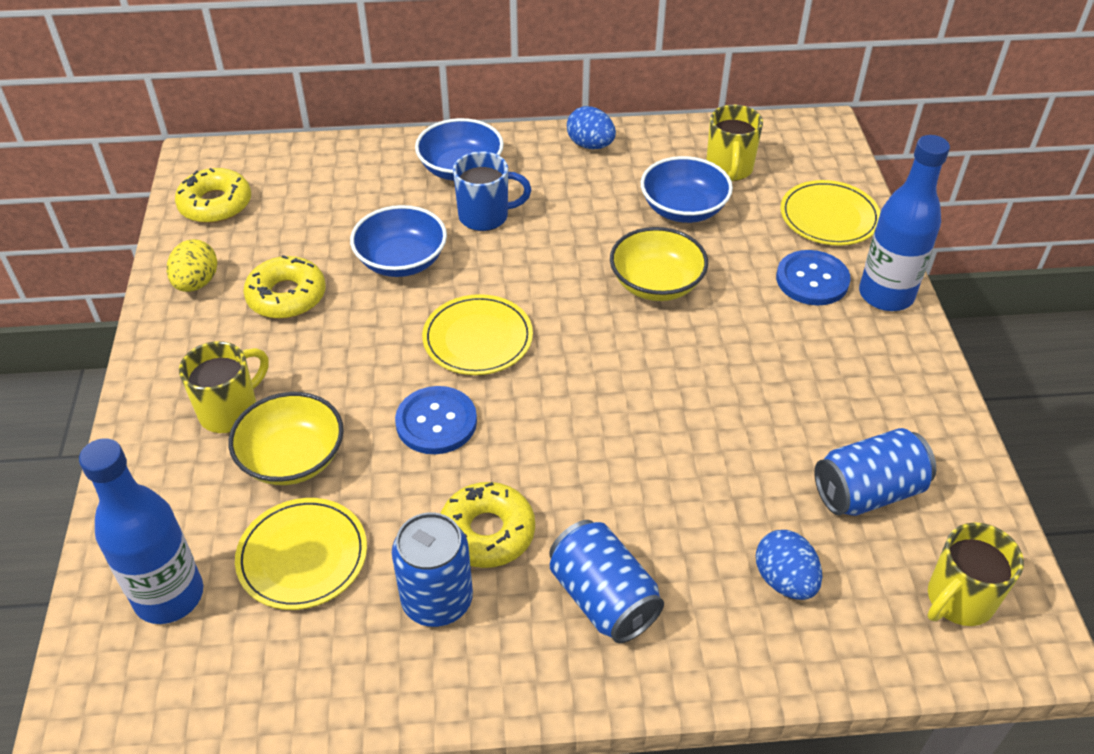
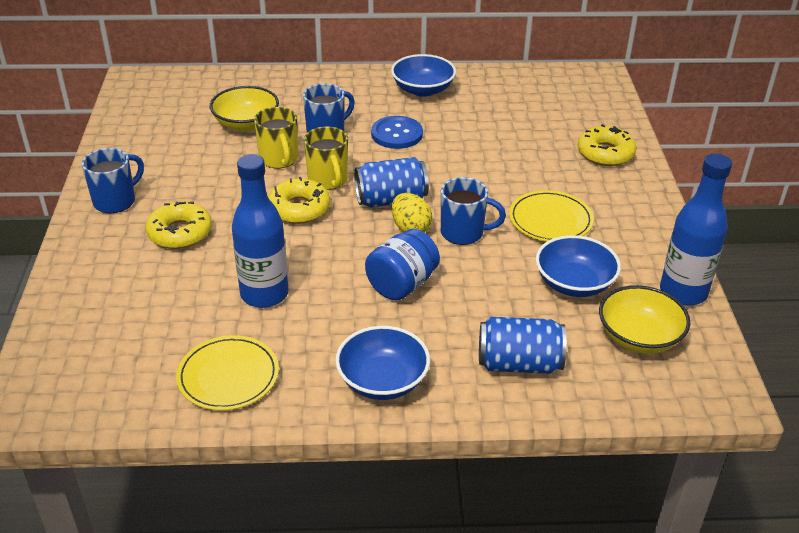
blue button: [395,386,477,454] [776,250,851,305] = 2 -> [371,116,423,149] = 1
blue can: [392,512,473,627] [549,520,664,643] [814,428,936,516] = 3 -> [354,157,429,207] [479,317,567,374] = 2
blue egg: [567,106,616,149] [756,530,822,600] = 2 -> none = 0
blue jar: none = 0 -> [365,229,440,300] = 1
blue mug: [453,152,531,231] = 1 -> [82,148,144,213] [303,83,355,132] [441,177,506,245] = 3
yellow mug: [179,341,269,433] [706,105,763,181] [927,523,1024,626] = 3 -> [254,107,298,168] [304,127,348,190] = 2
yellow plate: [235,498,367,610] [422,294,533,375] [780,180,880,245] = 3 -> [176,335,279,411] [509,190,594,242] = 2

